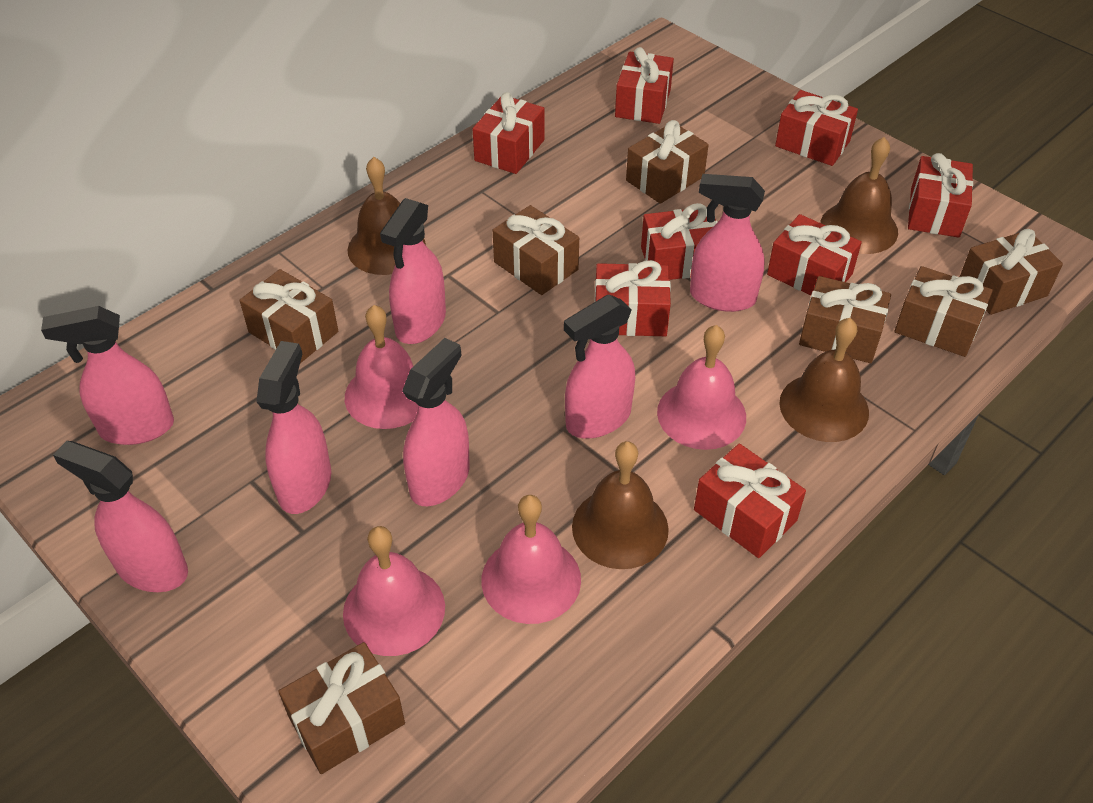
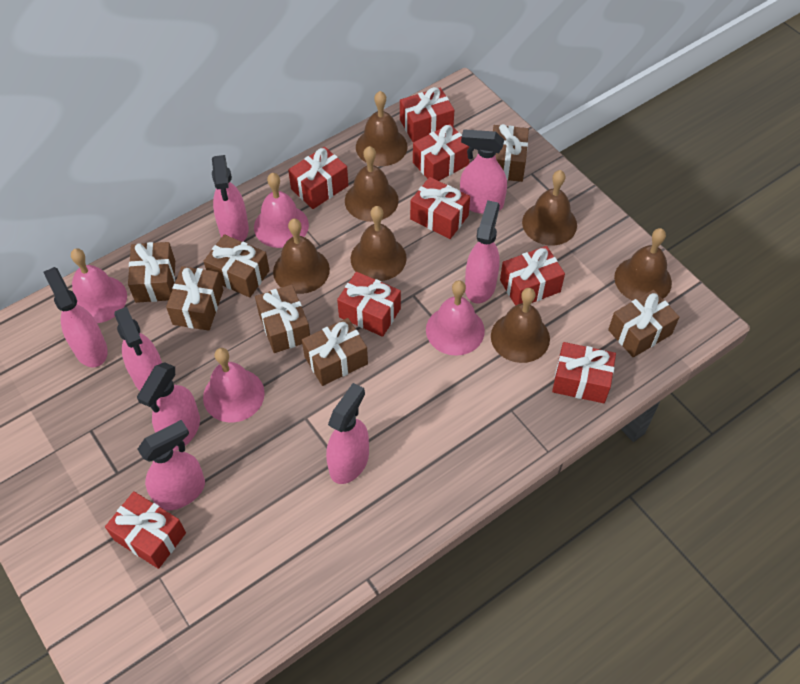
brown bell: [348,157,426,275] [572,441,669,569] [779,318,869,442] [821,137,898,254] = 4 -> [273,219,330,294] [345,146,399,222] [351,206,407,281] [356,91,408,166] [491,288,550,363] [522,170,577,245] [614,228,672,301] = 7
pink spray bottle: [41,306,174,445] [53,441,188,592] [256,341,331,514] [380,198,446,344] [402,338,470,506] [564,295,635,438] [690,174,765,312] = 7 -> [43,267,108,367] [114,307,162,391] [137,362,200,451] [137,420,205,511] [212,155,249,242] [326,383,369,484] [460,129,507,214] [465,200,500,304] = 8

